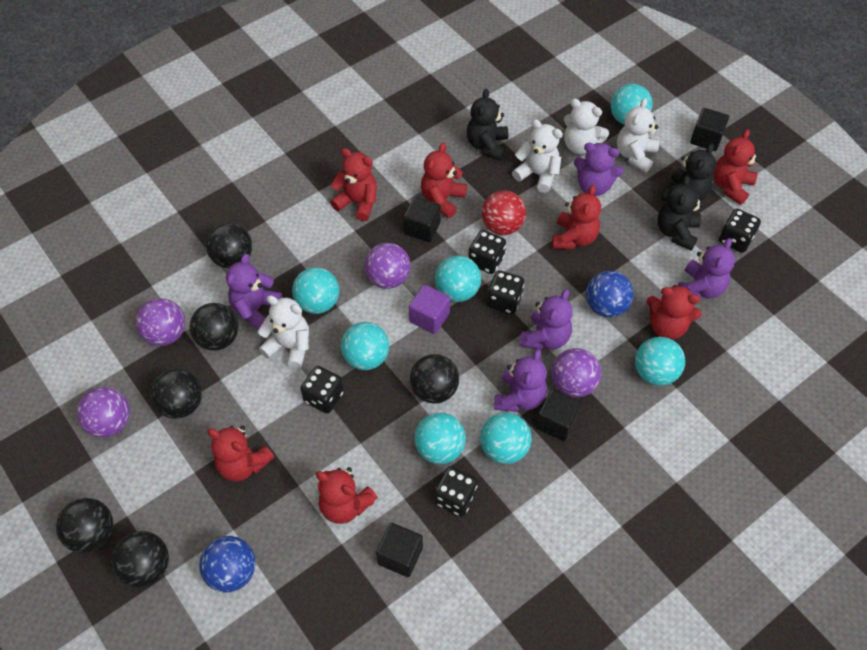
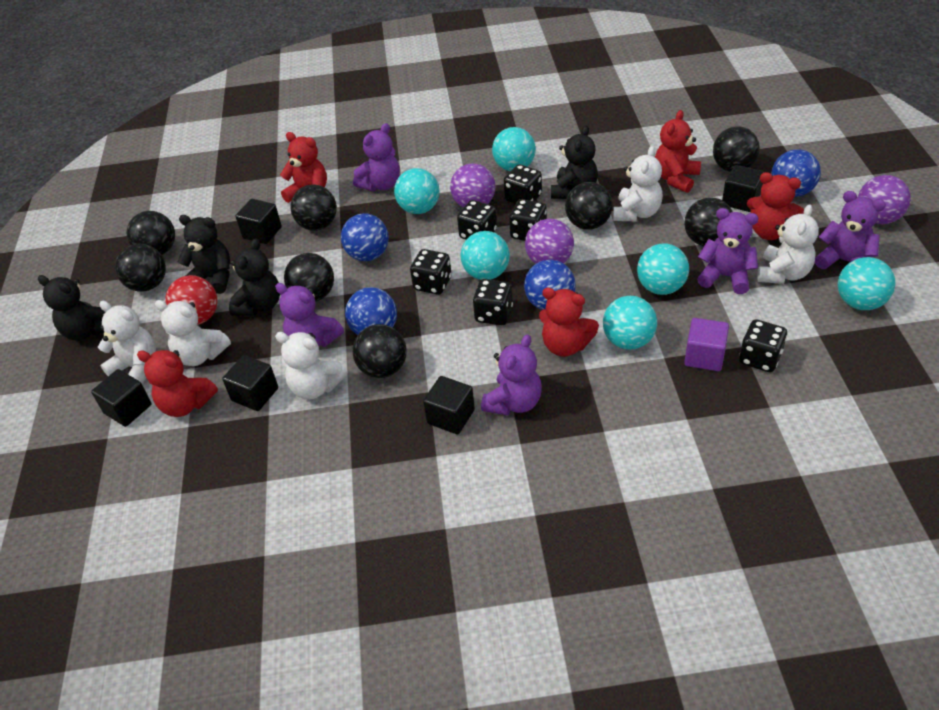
black ball: [56,498,113,553] [111,531,169,588] [150,369,202,419] [189,303,239,351] [206,223,252,268] [410,354,459,404] = 6 -> [115,244,166,292] [127,211,175,255] [284,253,334,302] [291,184,337,231] [353,324,407,378] [565,182,613,230] [684,197,733,246] [713,126,760,172] = 8
black cube: [376,523,423,577] [403,197,441,242] [536,389,581,441] [690,108,729,151] = 4 -> [91,369,151,427] [222,355,278,411] [235,199,282,244] [423,376,475,434] [722,165,764,212] = 5
black dice: [300,366,344,414] [434,466,478,517] [468,230,506,274] [487,270,524,314] [719,209,761,253] = 5 -> [410,249,452,295] [457,200,497,240] [473,279,513,325] [504,164,542,204] [509,199,547,241] [739,319,787,372] = 6
black teddy bear: [467,88,508,161] [658,176,703,251] [661,143,716,201] = 3 -> [38,275,105,341] [177,215,230,294] [229,238,280,316] [551,125,598,199] = 4
blue ball: [199,536,255,593] [586,271,634,318] = 2 -> [341,213,389,261] [345,287,397,335] [524,260,576,310] [771,149,821,197] = 4
purple ball: [77,387,130,437] [136,298,185,346] [364,243,411,289] [552,348,601,398] = 4 -> [450,163,495,208] [525,219,574,264] [858,175,911,224] = 3
red teddy bear: [207,426,274,481] [316,467,378,524] [330,148,377,221] [421,143,467,218] [552,185,601,249] [647,285,702,340] [713,129,759,205] = 7 -> [137,350,218,417] [280,132,327,203] [539,288,599,357] [655,110,701,193] [747,172,804,240] = 5
turquoise ball: [292,267,339,314] [341,322,389,370] [415,413,466,464] [435,256,481,302] [480,412,532,464] [611,84,653,125] [635,337,685,386] = 7 -> [394,168,440,214] [460,231,510,280] [492,127,536,171] [603,296,657,350] [637,243,689,295] [838,257,896,310] = 6
white teddy bear: [258,295,309,369] [512,119,563,193] [564,99,609,154] [617,98,659,172] = 4 -> [98,301,156,384] [155,300,231,366] [275,332,347,399] [613,146,663,221] [757,204,819,284] = 5

